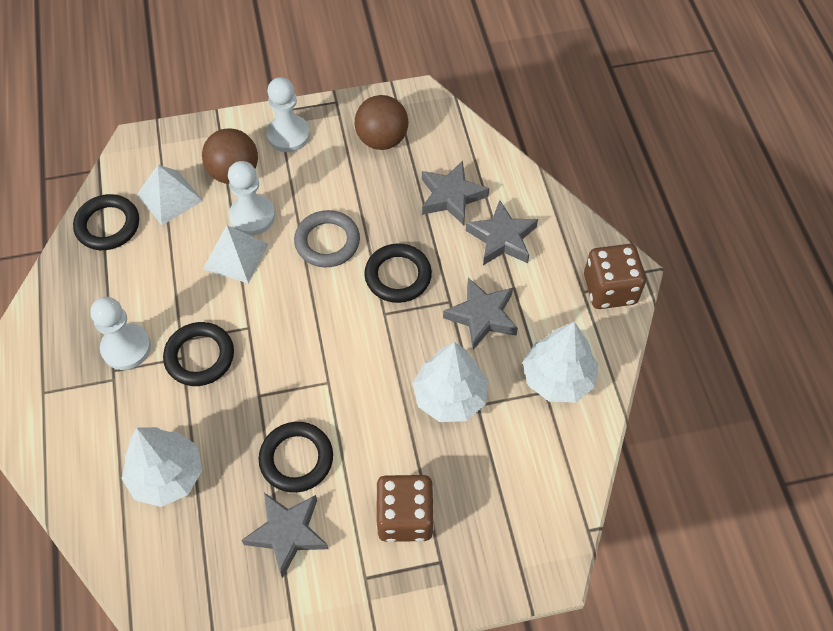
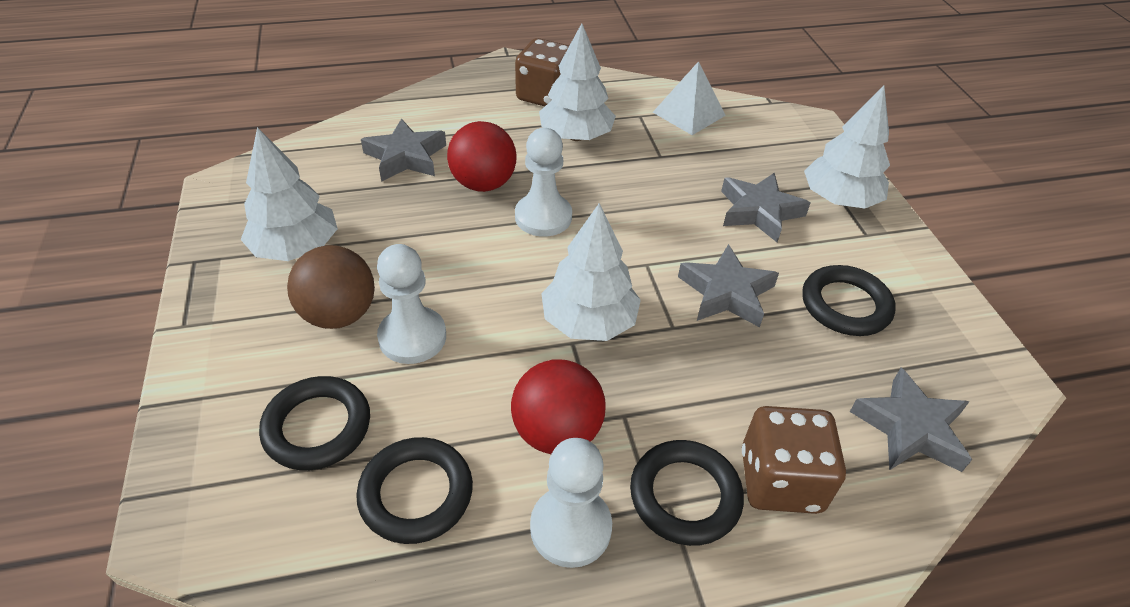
brown ball: [202,128,258,184] [355,95,408,150] = 2 -> [287,245,375,329] = 1
grey ring: [294,210,360,268] = 1 -> none = 0
red ball: none = 0 -> [447,121,517,192] [511,360,606,454] = 2
white pyramid: [137,165,203,225] [203,225,269,283] = 2 -> [653,61,726,135] = 1
white tree: [121,427,202,507] [412,342,489,422] [523,322,598,402] = 3 -> [241,127,338,261] [539,23,616,141] [541,203,641,341] [804,86,890,208] = 4

